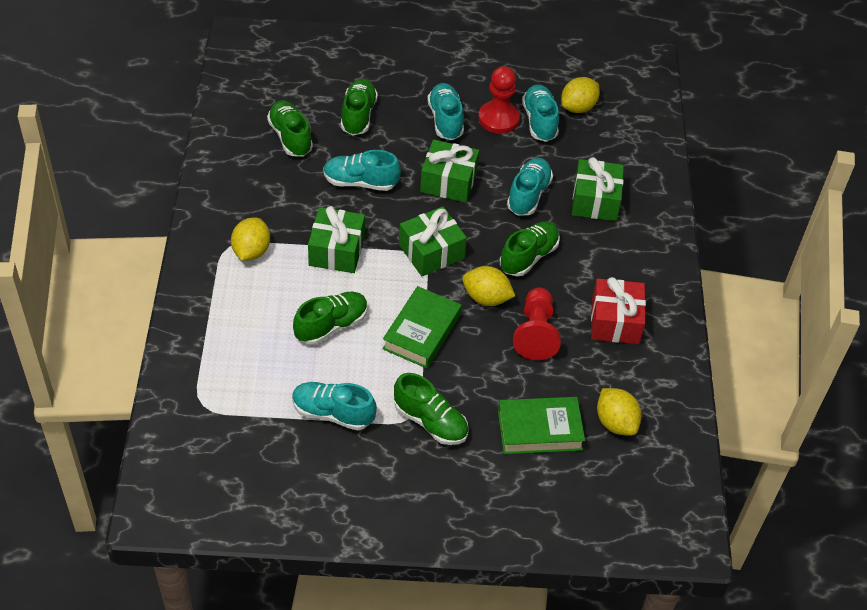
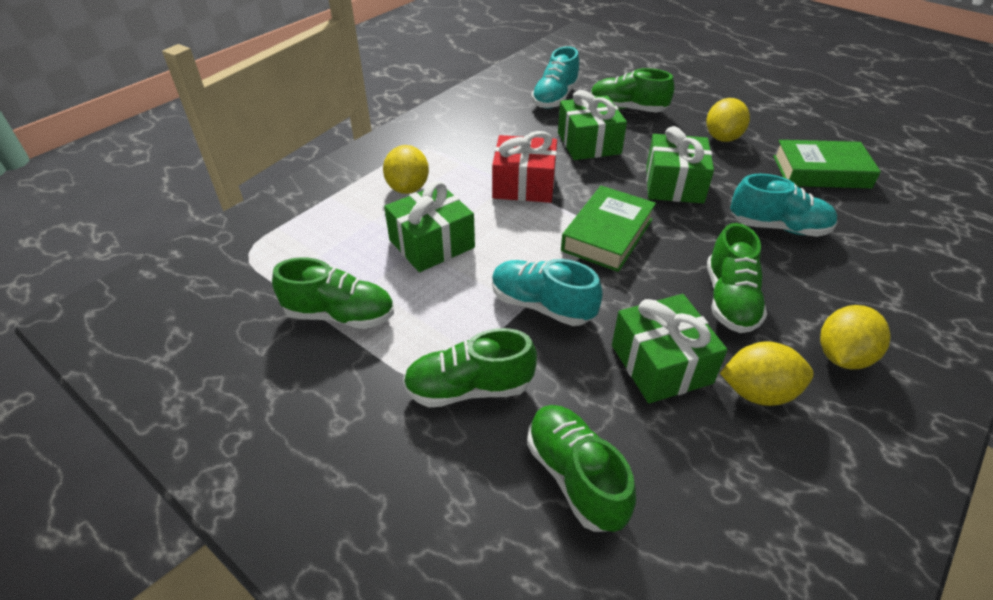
red pawn: [478,66,520,134] [513,288,561,360] = 2 -> none = 0
turquoise shoe: [292,382,377,431] [323,150,401,191] [427,83,464,140] [507,158,553,216] [522,84,559,142] = 5 -> [492,259,603,326] [531,46,580,109] [730,174,838,237] = 3

